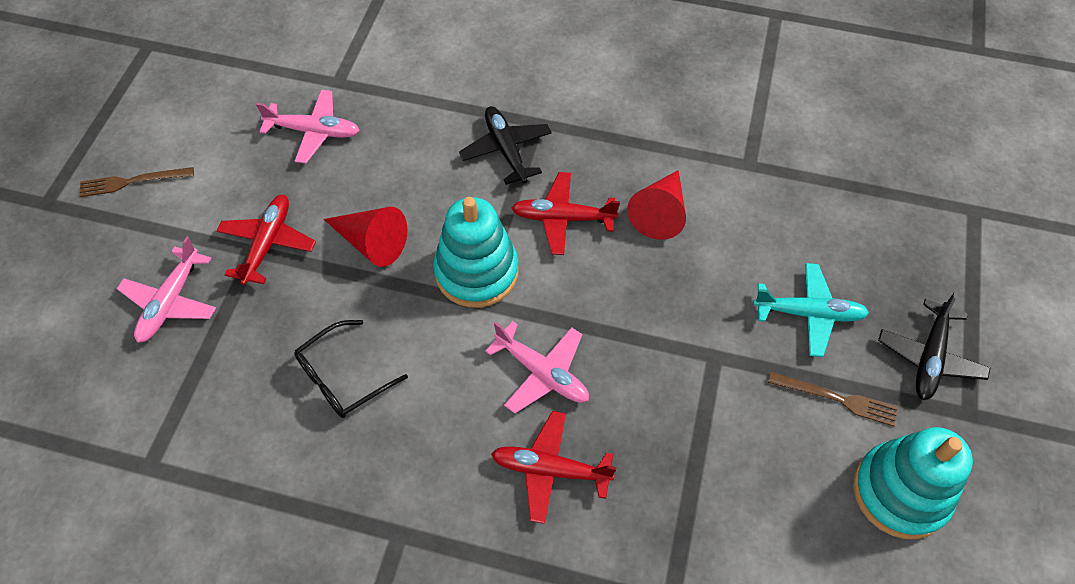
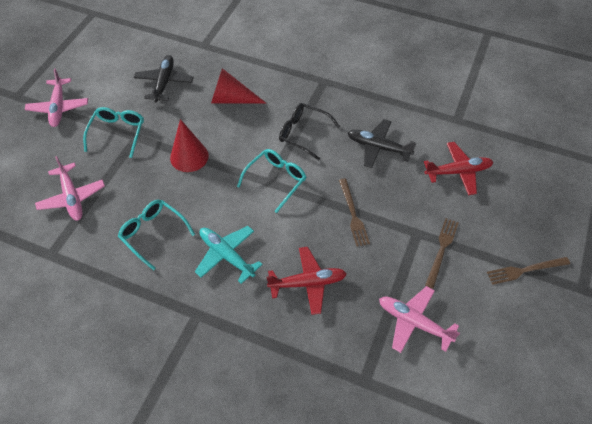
brown fork: [79,167,194,197] [768,372,898,427] = 2 -> [339,178,370,247] [425,218,458,289] [487,257,570,285] = 3
red plane: [217,195,316,285] [491,411,617,524] [511,172,620,255] = 3 -> [266,247,347,315] [424,142,493,195] = 2
turquoise glasses: none = 0 -> [83,107,144,158] [118,199,195,270] [237,149,306,213] = 3
turquoise stacking toy: [433,197,519,308] [853,427,973,539] = 2 -> none = 0

